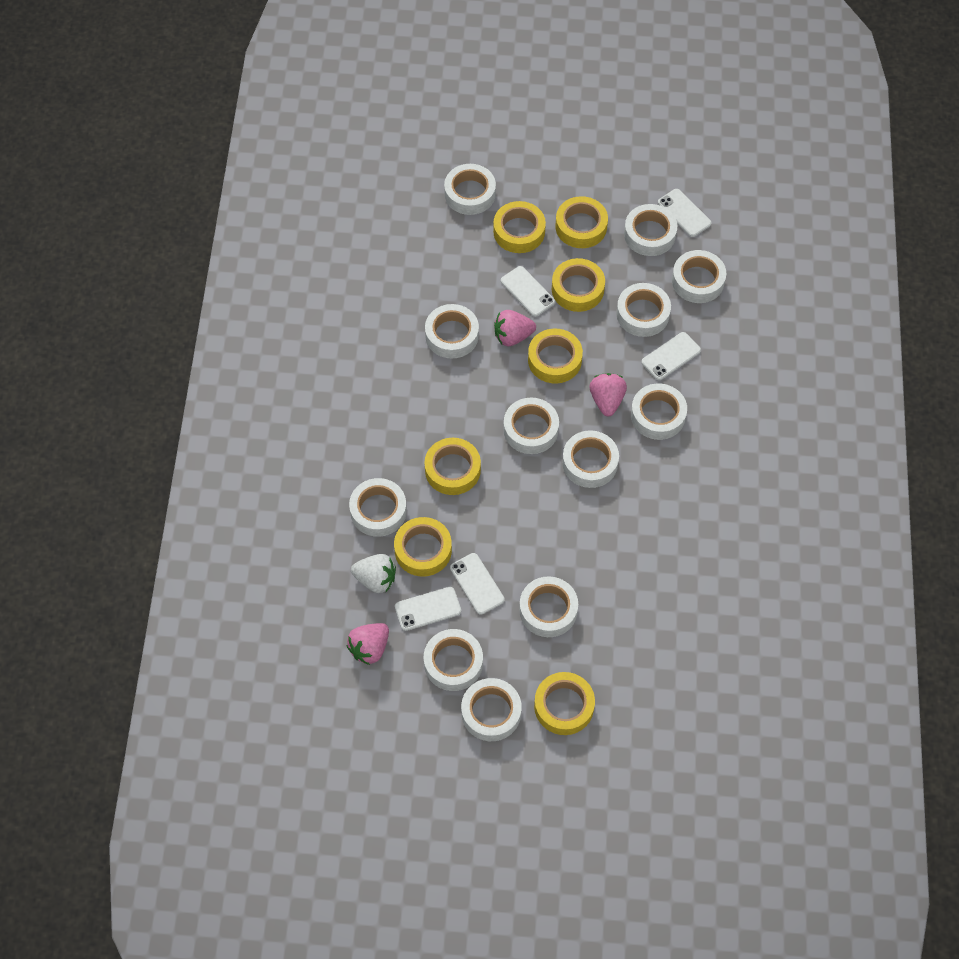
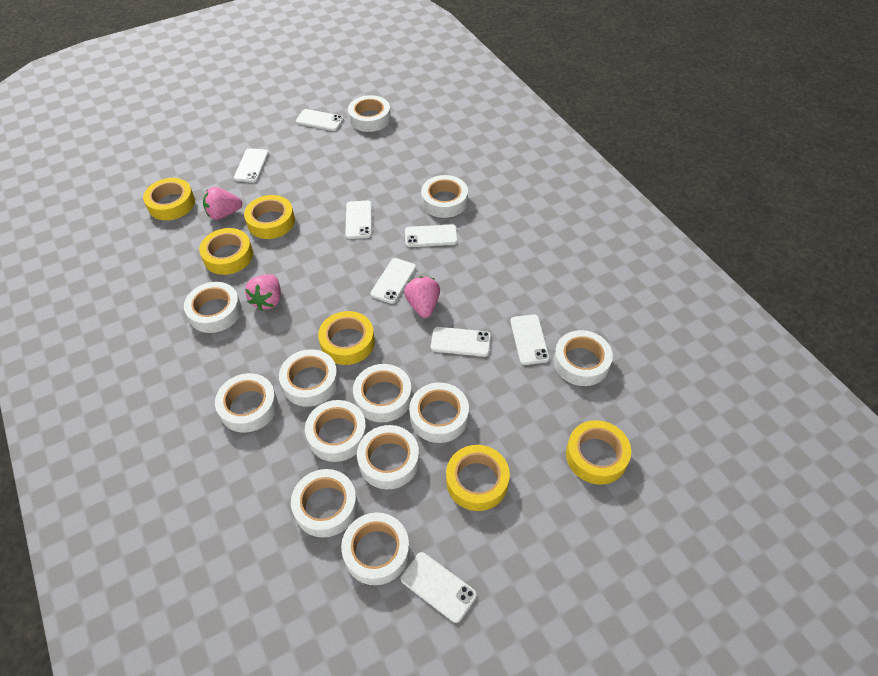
white phone: [395,587,461,631] [450,553,505,615] [501,266,555,317] [641,332,701,380] [658,189,712,237] = 5 -> [234,148,269,182] [296,109,344,131] [345,201,372,239] [371,258,416,304] [401,552,477,623] [405,224,458,247] [431,327,491,357] [510,314,550,365] = 8
white strawberry: [351,554,396,593] = 1 -> none = 0
yellow tape: [394,517,452,577] [424,438,481,495] [493,201,546,253] [528,329,583,384] [534,672,595,735] [552,258,605,312] [555,196,608,248] = 7 -> [143,178,195,220] [199,228,253,275] [244,195,295,239] [318,311,375,365] [446,445,510,511] [566,420,631,485] = 6

